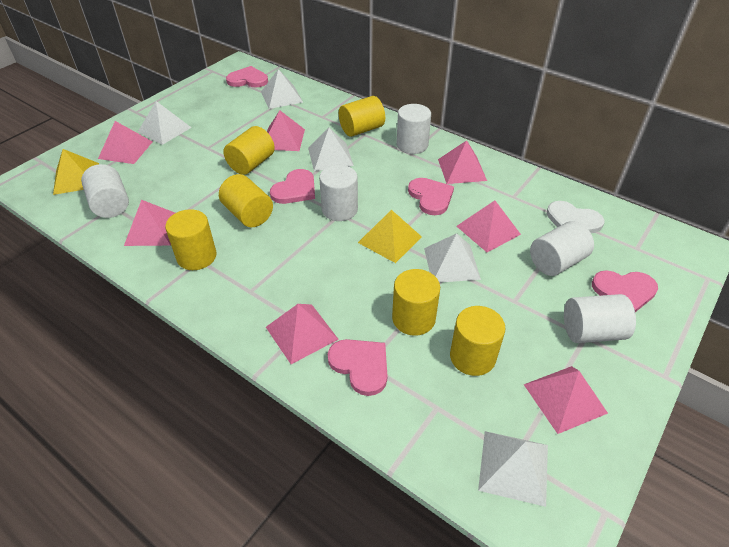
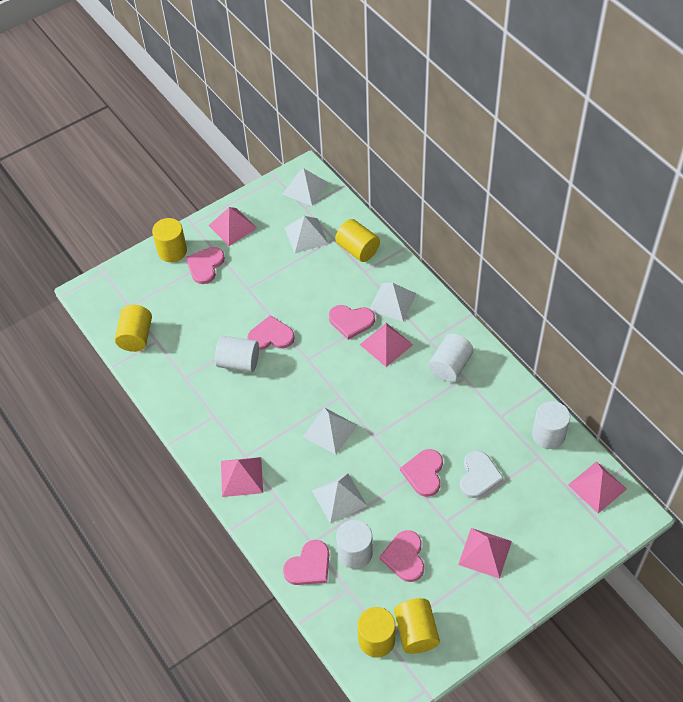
pink heart: [226,66,268,88] [270,169,315,204] [327,339,387,396] [408,178,454,215] [592,270,658,312] = 5 -> [186,247,225,284] [247,315,295,350] [283,540,329,585] [329,305,375,340] [379,530,424,582] [400,449,443,497] = 6
pink pyramid: [98,121,153,164] [124,200,175,246] [266,304,339,364] [267,110,305,151] [438,140,487,184] [457,200,521,252] [524,366,608,434] = 7 -> [208,207,257,246] [221,457,263,497] [360,323,413,367] [458,528,512,579] [568,461,627,513] = 5
white cylinder: [81,164,129,218] [319,165,358,221] [396,104,431,154] [530,221,594,276] [564,294,636,343] = 5 -> [215,336,259,372] [336,520,373,569] [428,334,474,382] [532,401,570,449] = 4
yellow cylinder: [165,209,217,270] [219,174,273,227] [223,126,275,175] [339,96,385,137] [392,269,440,336] [450,306,506,376] = 6 -> [115,305,152,352] [152,218,187,262] [335,219,380,262] [358,607,395,657] [394,598,440,654] = 5
yellow pyramid: [53,149,99,195] [358,210,422,263] = 2 -> none = 0

